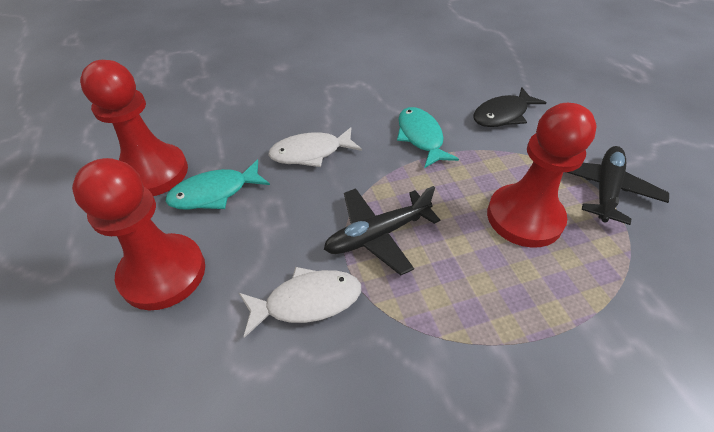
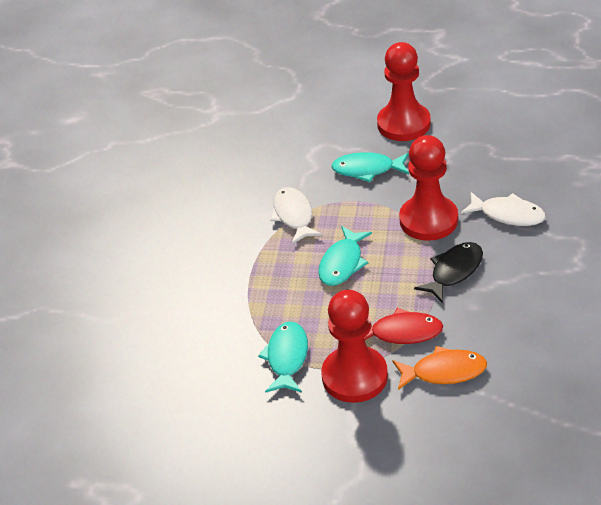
black plane: [324,186,440,275] [566,146,669,225] = 2 -> none = 0
orange fish: none = 0 -> [393,346,487,390] = 1
red fish: none = 0 -> [364,308,443,344] = 1
turquoise fish: [165,160,270,210] [397,107,459,168] = 2 -> [258,321,308,393] [318,226,372,286] [331,152,409,182] = 3

